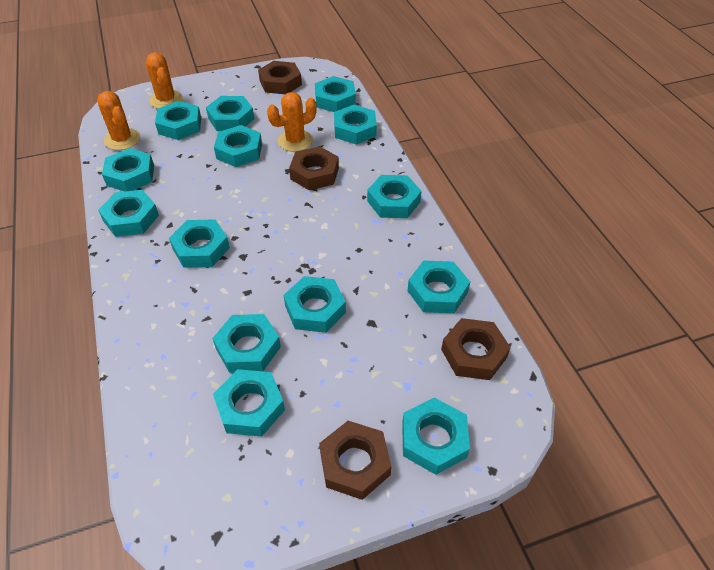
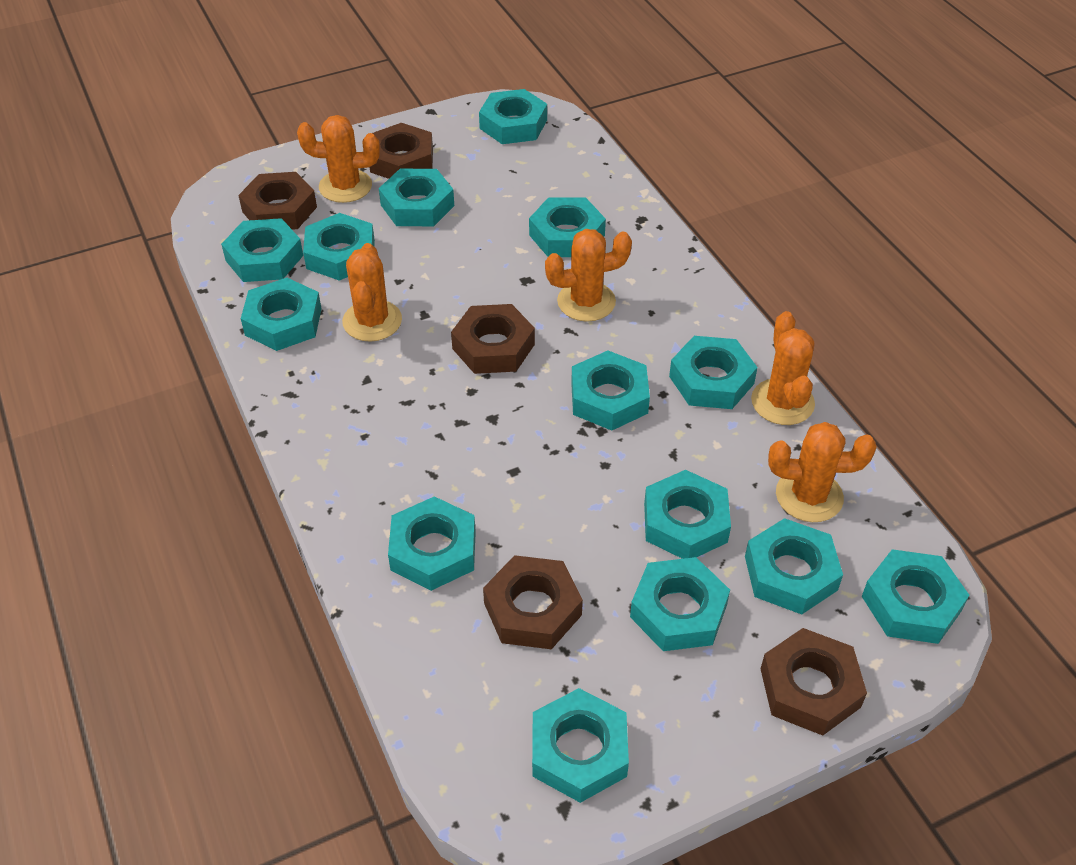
brown nut: [258,61,302,95] [289,146,339,190] [319,421,392,500] [441,318,511,380] = 4 -> [238,172,317,230] [370,123,433,179] [451,304,535,374] [483,555,583,649] [761,628,867,736] = 5
orange cactus: [97,91,140,150] [146,52,183,109] [267,92,317,152] = 3 -> [297,115,380,203] [342,243,402,342] [545,229,632,322] [751,311,815,425] [768,422,877,522] = 5

